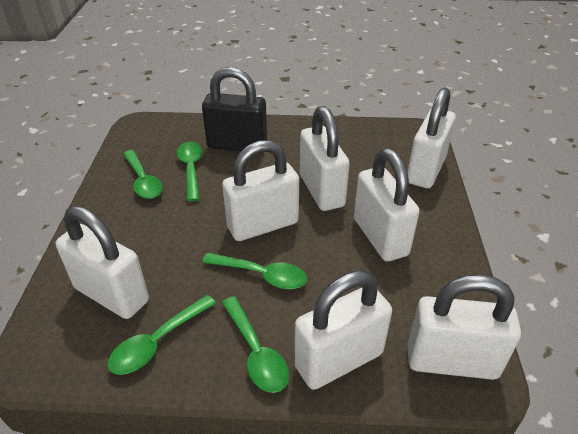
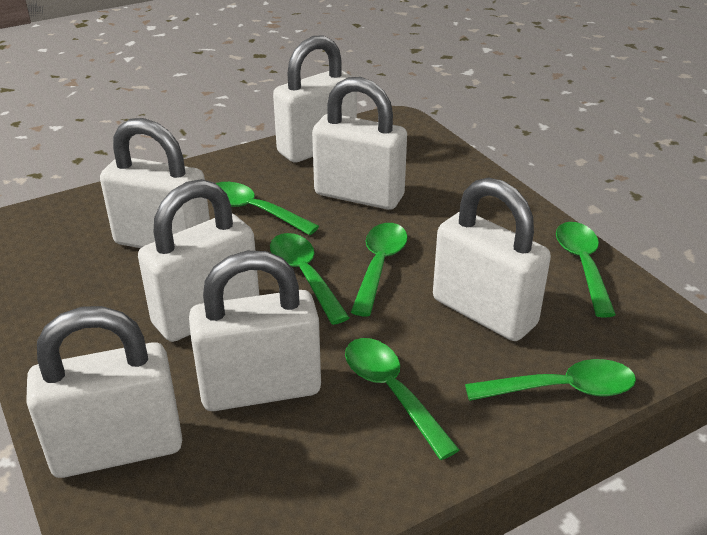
black padlock: [202,67,267,153] = 1 -> none = 0
green spoon: [108,295,216,375] [123,150,163,199] [177,142,203,202] [202,253,307,289] [222,296,289,393] = 5 -> [216,182,319,235] [270,233,350,325] [345,338,460,460] [351,223,408,317] [465,359,636,401] [556,222,616,317] = 6

